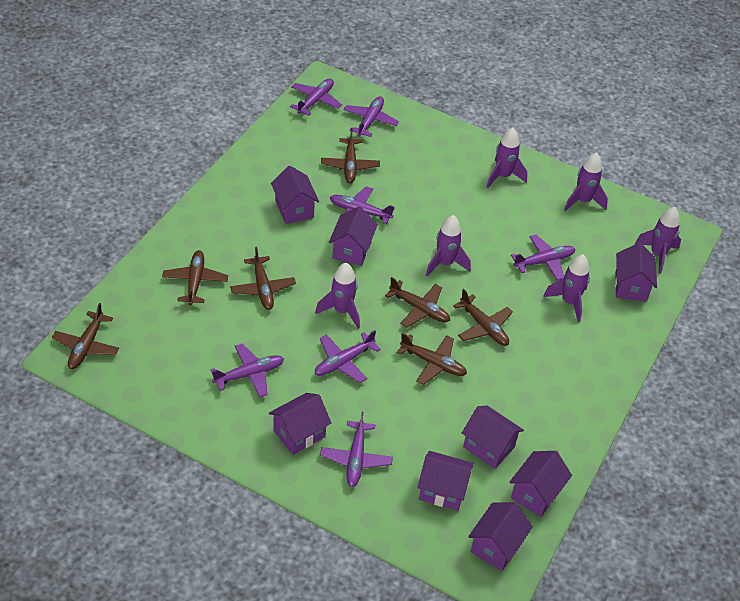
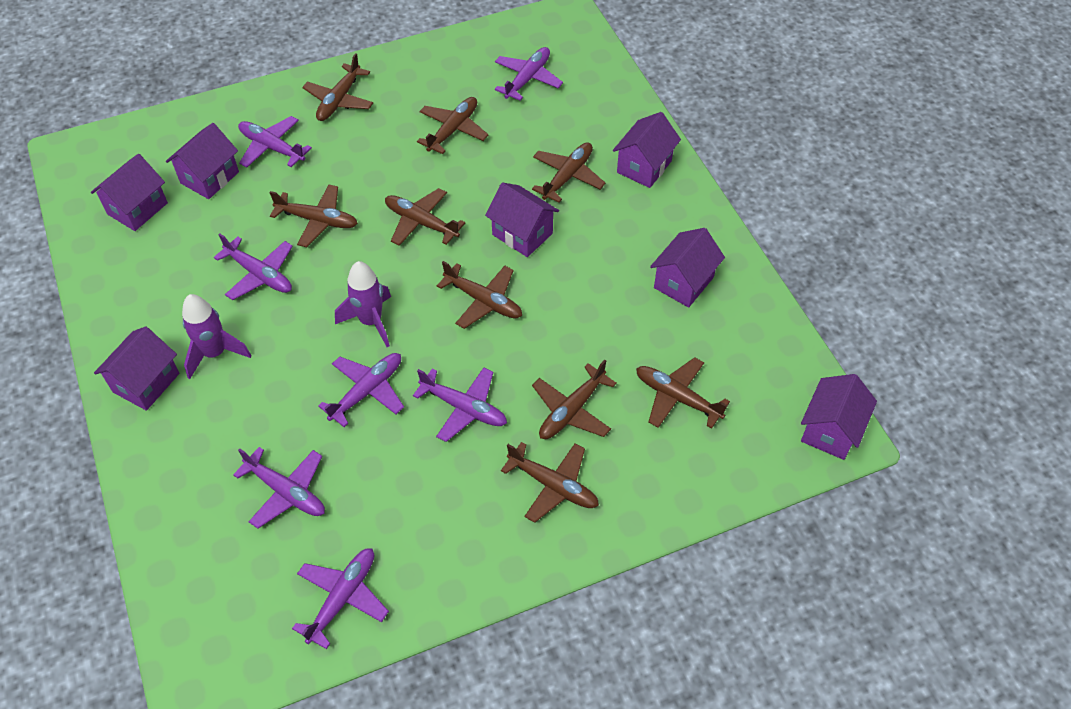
brown plane: [52,303,119,369] [162,250,228,305] [230,247,296,310] [321,128,380,183] [385,277,450,328] [397,333,467,385] [453,289,513,346] = 7 -> [269,185,358,247] [302,53,373,121] [385,188,465,246] [417,97,489,154] [437,261,522,329] [501,442,599,523] [532,142,606,203] [532,360,617,439] [636,357,730,428] = 9
purple house: [269,393,331,455] [271,166,319,224] [329,206,378,266] [418,451,474,511] [462,406,524,469] [468,502,533,571] [509,451,572,517] [615,243,657,302] = 8 -> [91,154,168,231] [94,326,179,411] [166,123,239,199] [485,182,559,257] [613,112,681,188] [650,228,725,308] [801,374,877,460] = 7
purple rocket: [315,263,360,329] [426,215,470,276] [486,128,527,188] [543,254,590,322] [564,152,608,211] [635,207,681,274] = 6 -> [182,294,252,379] [335,261,391,347] = 2

